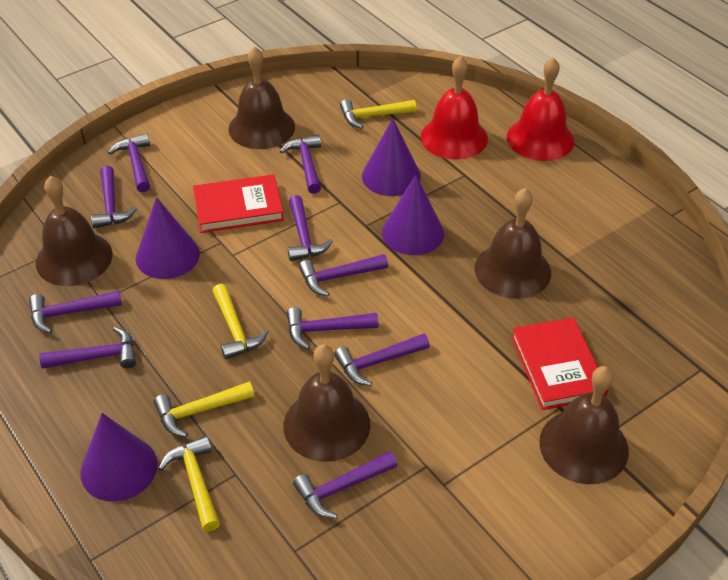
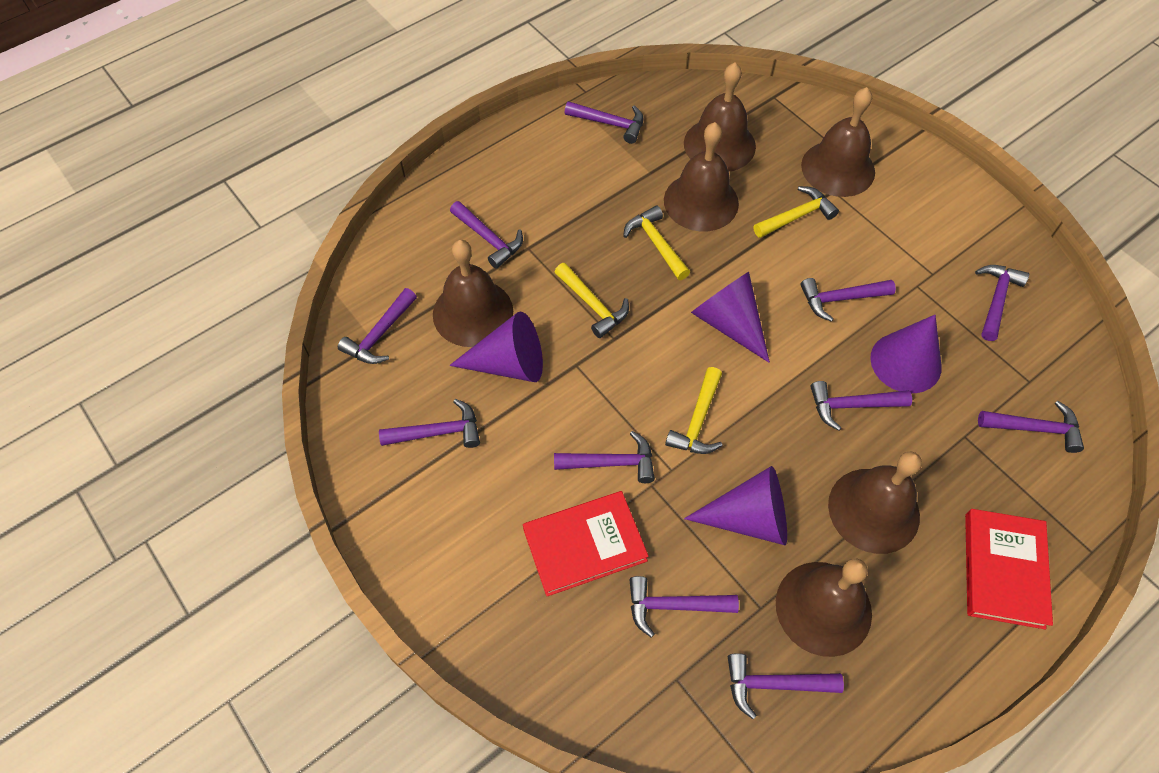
brown bell: [36,176,113,286] [228,46,295,149] [284,344,370,462] [475,188,551,299] [539,366,629,484] = 5 -> [433,240,513,347] [664,122,739,231] [684,63,756,172] [776,559,872,657] [801,87,875,197] [828,452,922,554] = 6
purple hammer: [29,291,122,333] [39,327,136,369] [91,166,137,228] [108,133,150,192] [280,135,321,194] [287,307,378,349] [288,195,333,261] [293,451,397,519] [299,254,388,296] [334,333,430,386] = 10 -> [338,288,417,364] [379,399,480,448] [450,201,523,269] [554,431,655,483] [565,101,644,144] [629,576,739,637] [728,653,844,719] [801,278,896,322] [810,381,912,431] [975,265,1029,341] [978,401,1084,453] = 11
red bell: [421,56,488,160] [507,57,574,161] = 2 -> none = 0

